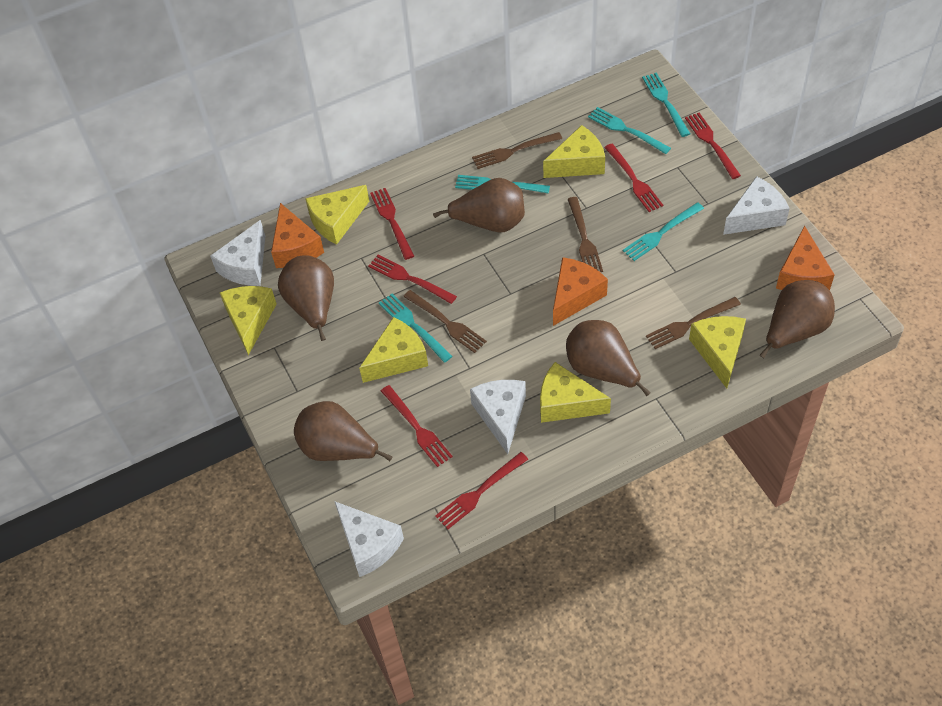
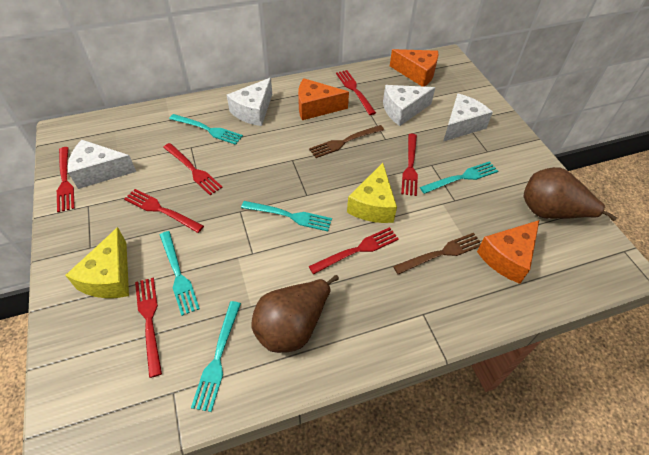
brown fork: [403,290,487,353] [472,132,562,169] [568,197,603,272] [646,297,741,349] = 4 -> [309,125,384,158] [393,233,481,275] = 2
brown pear: [278,255,334,341] [294,401,393,461] [433,178,525,233] [566,320,651,396] [759,280,835,358] = 5 -> [251,275,339,353] [524,167,617,221] = 2
red fork: [368,255,457,304] [370,188,414,260] [381,385,453,467] [435,452,528,529] [604,144,663,212] [685,113,741,179] = 6 -> [57,147,75,212] [124,189,204,233] [135,278,162,378] [163,143,223,195] [309,227,399,275] [336,70,376,115] [401,134,418,196] = 7
yellow cheese: [220,286,277,355] [305,185,369,244] [359,317,428,383] [540,362,611,423] [543,125,605,178] [689,316,746,388] = 6 -> [65,227,129,298] [347,163,397,223] = 2

